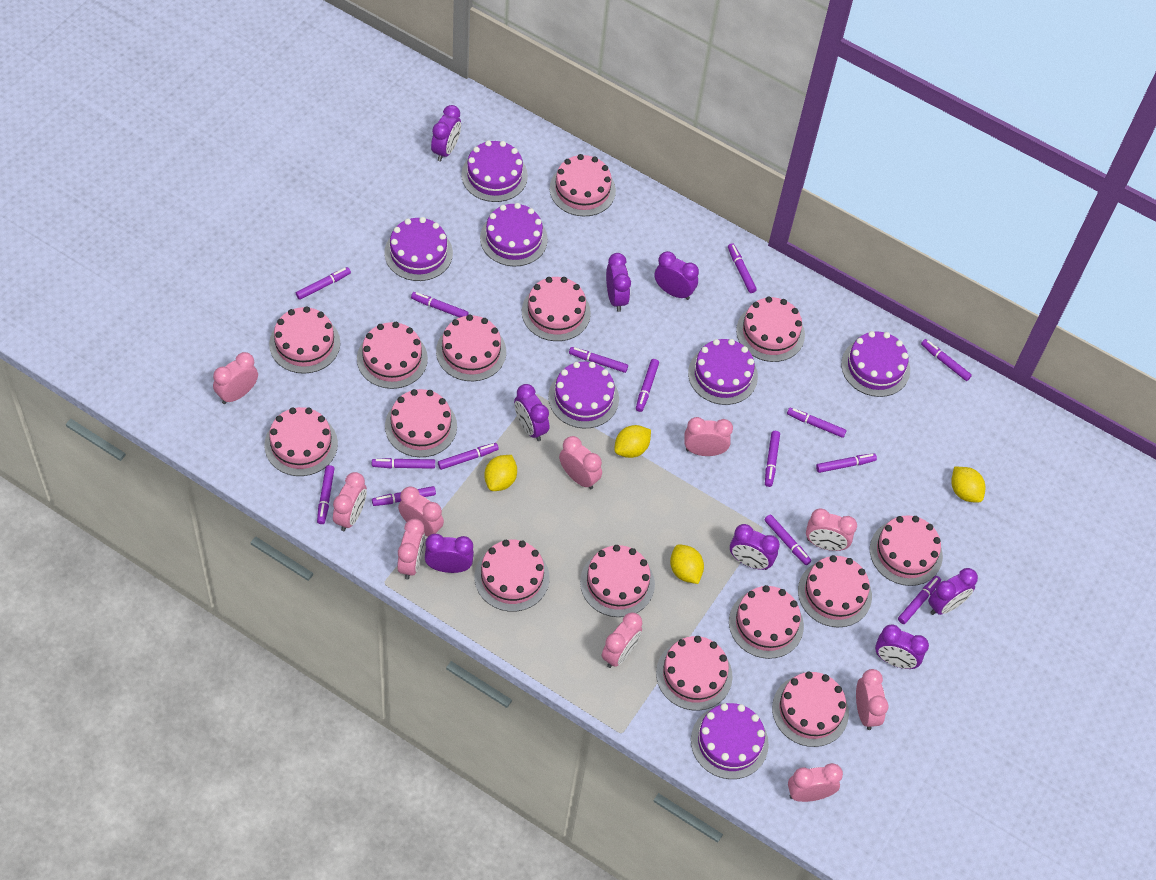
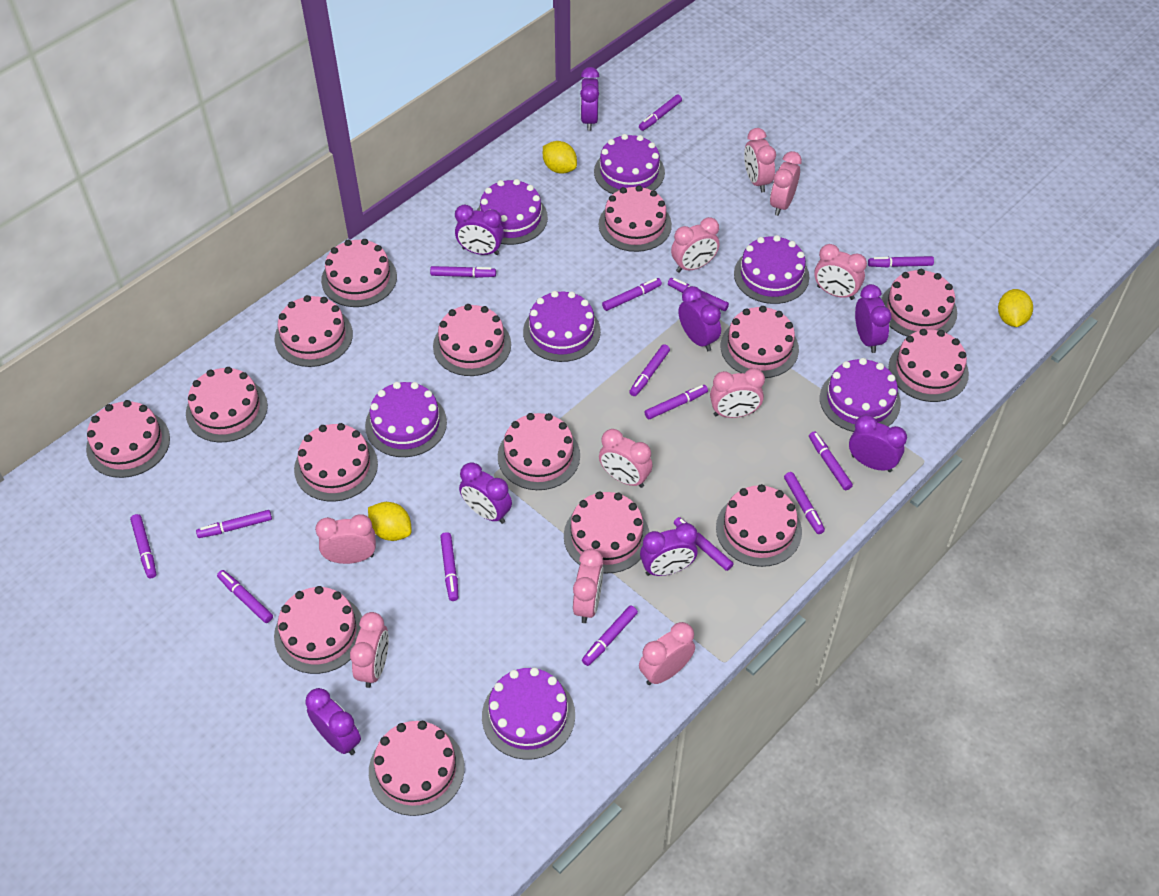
yellow lemon: [484,455,517,491] [614,425,651,458] [670,544,704,584] [951,467,985,503] = 4 -> [368,502,412,541] [543,141,577,174] [998,289,1033,327] = 3

